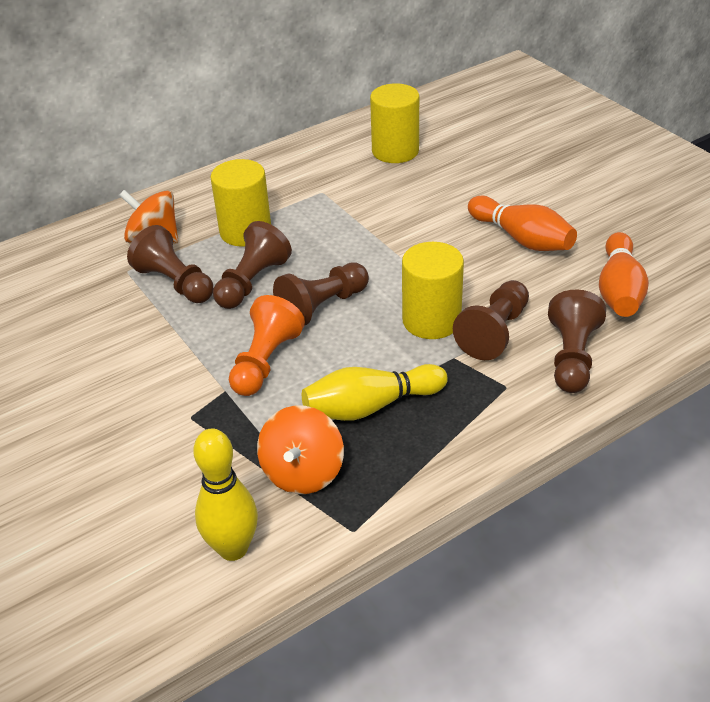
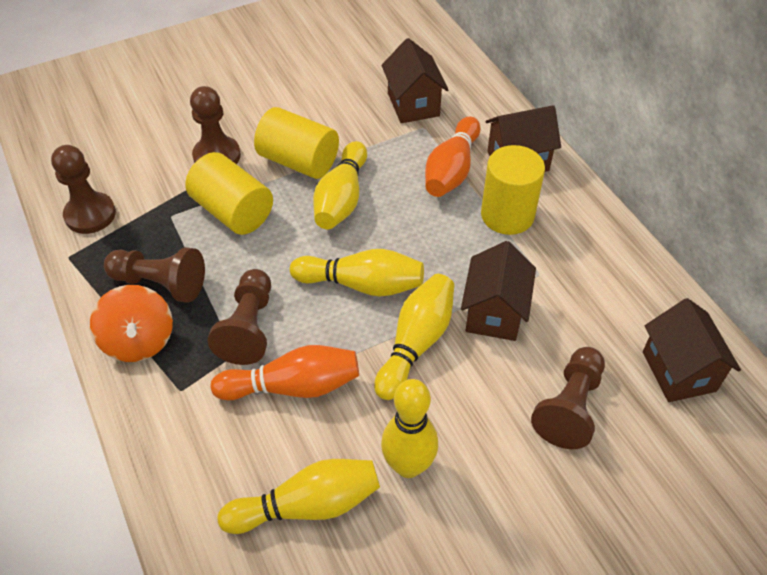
brown house: none = 0 -> [381,38,449,123] [461,241,536,341] [486,105,561,172] [643,298,741,402] = 4
orange pawn: [229,295,305,396] = 1 -> none = 0
orange spinning top: [119,190,178,244] [257,406,344,494] = 2 -> [90,285,173,362] = 1
yellow bowling pin: [193,428,258,561] [302,364,448,421] = 2 -> [217,459,380,534] [290,249,424,297] [313,141,367,229] [374,274,454,400] [381,379,438,478] = 5

